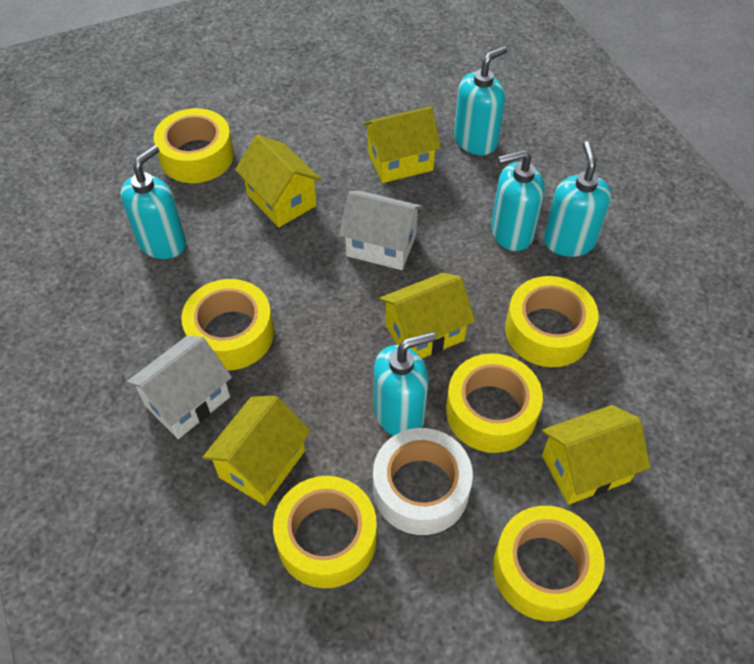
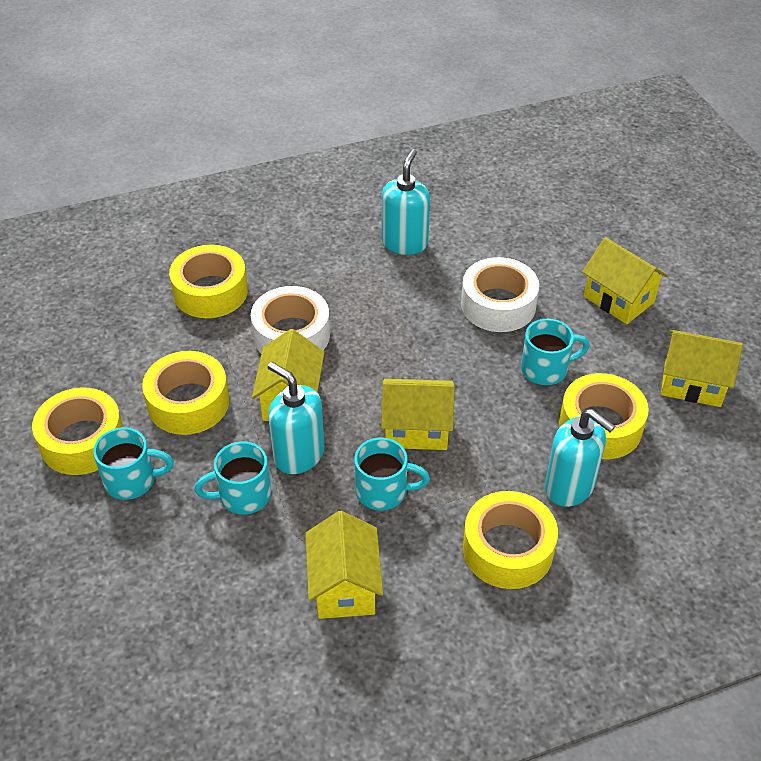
turquoise mug: none = 0 -> [93,427,174,500] [194,441,271,515] [354,438,430,510] [521,319,589,385] = 4
turquoise soap dispenser: [121,145,186,259] [374,332,436,436] [454,46,507,155] [491,150,545,251] [544,141,611,257] = 5 -> [268,362,325,474] [382,149,430,255] [545,409,615,507] = 3
white house: [127,336,232,439] [339,191,423,270] = 2 -> none = 0
white tape: [373,428,473,535] = 1 -> [251,286,330,354] [461,257,539,332] = 2
yellow tape: [154,108,234,183] [181,279,274,371] [273,476,377,588] [446,353,543,453] [493,506,605,621] [505,276,599,367] = 6 -> [32,387,123,475] [142,351,229,435] [169,245,248,318] [463,491,558,589] [559,373,649,459] = 5

